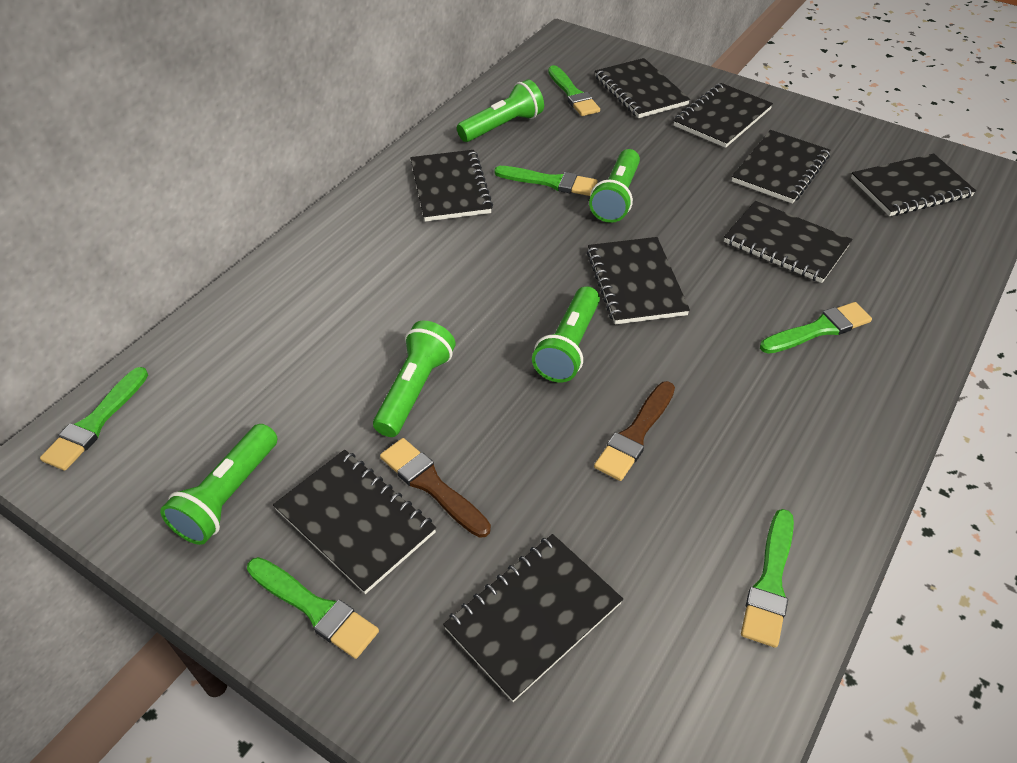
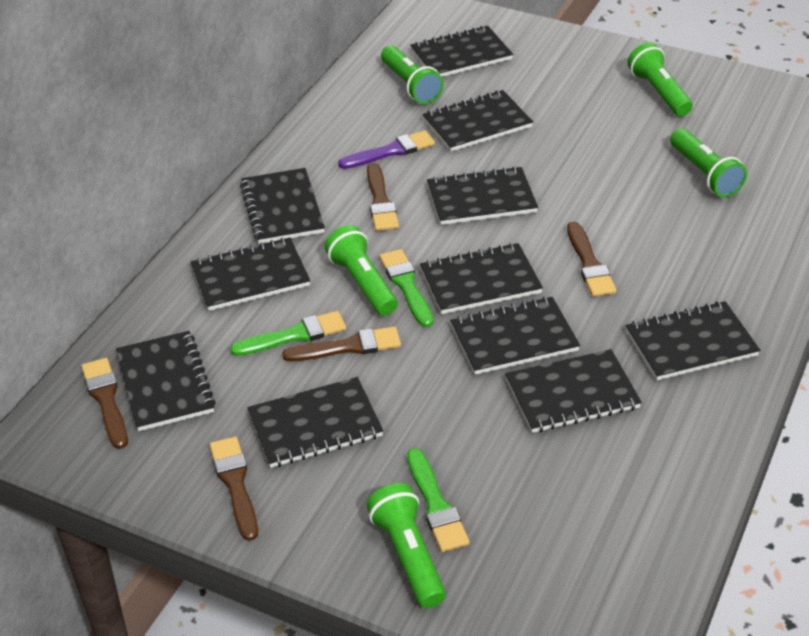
black notebook: [273,450,436,594] [410,150,493,222] [443,534,623,702] [587,237,690,324] [595,58,690,118] [673,83,773,148] [724,201,852,283] [732,130,831,204] [851,154,976,216] = 9 -> [116,331,216,431] [191,238,310,311] [240,168,325,244] [247,377,383,468] [410,25,513,77] [420,243,543,314] [422,90,533,152] [427,166,538,225] [450,297,580,375] [505,349,642,433] [626,301,760,380] = 11
brown brush: [380,438,491,538] [594,381,675,481] = 2 -> [81,358,128,449] [210,436,258,541] [282,326,401,361] [367,163,399,231] [567,222,617,297] = 5
green brush: [40,367,148,471] [247,557,379,659] [494,166,598,196] [548,65,600,116] [741,509,794,648] [760,302,872,354] = 6 -> [230,311,346,356] [379,249,433,327] [407,448,470,552] = 3
purple brush: none = 0 -> [338,130,435,169] = 1

